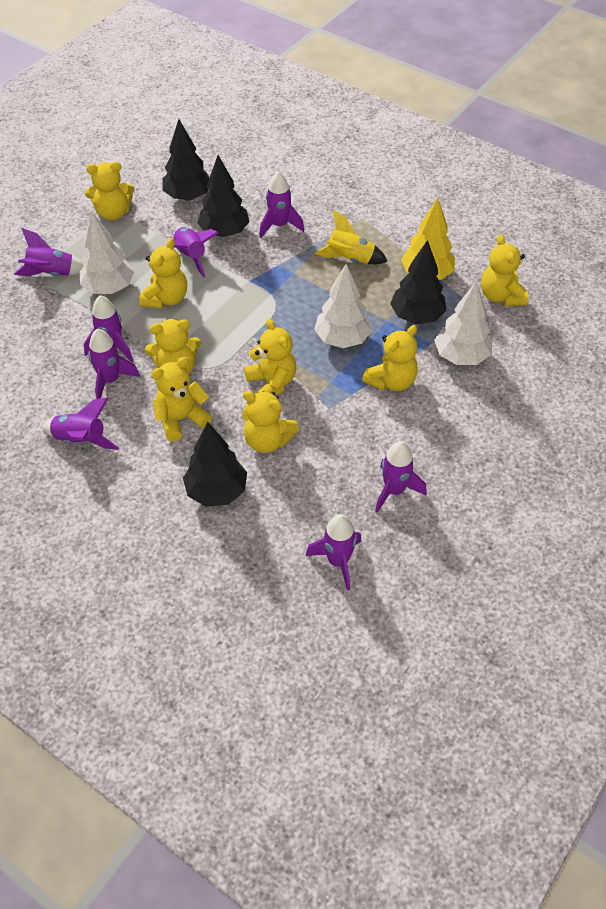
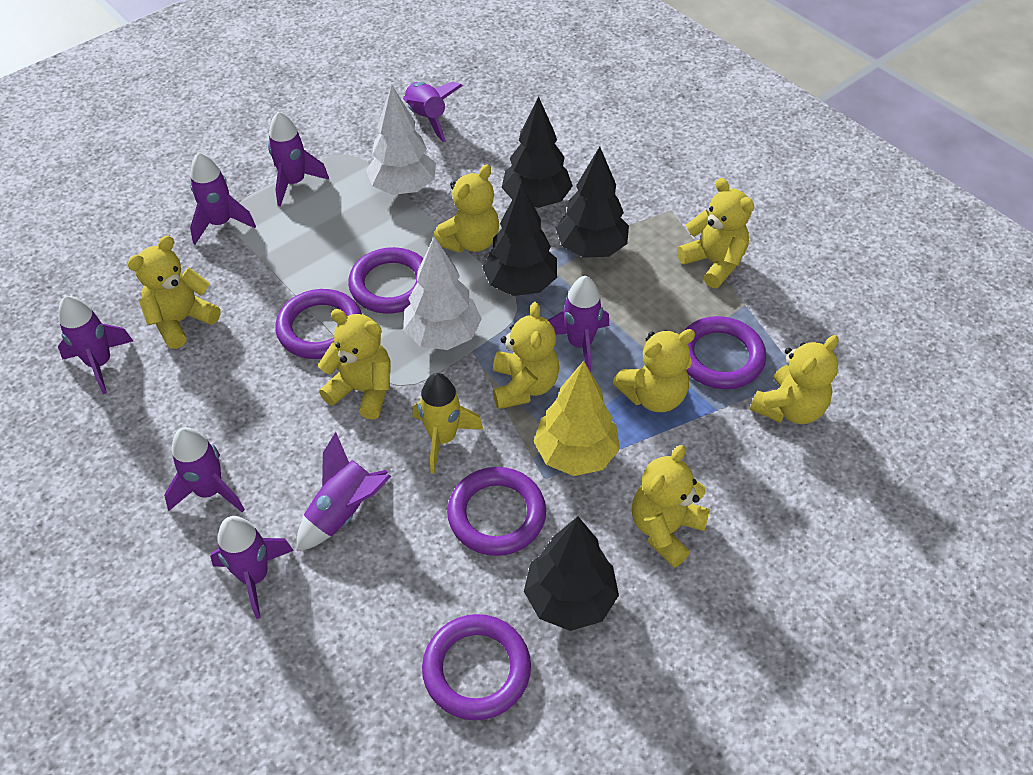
purple ring: none = 0 -> [275,289,362,359] [348,247,424,314] [422,614,531,720] [447,467,546,556] [684,316,766,389] = 5
white tree: [80,212,134,294] [314,264,372,348] [434,281,492,365] = 3 -> [366,85,436,195] [403,236,482,350] = 2

